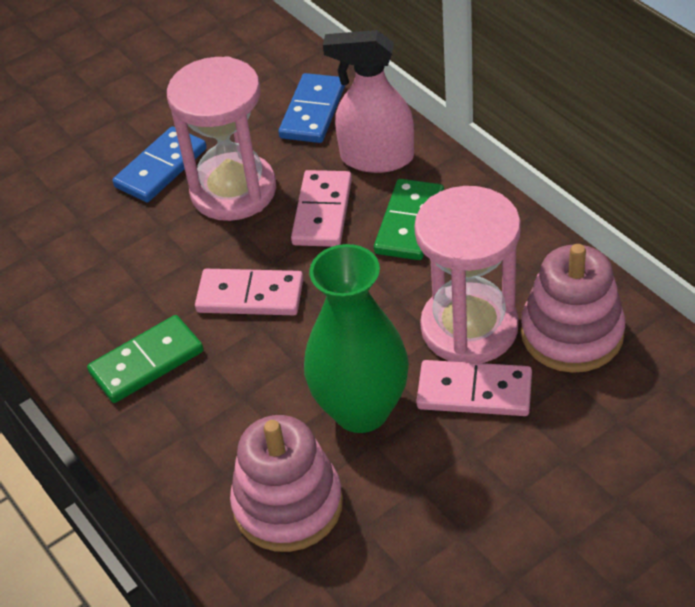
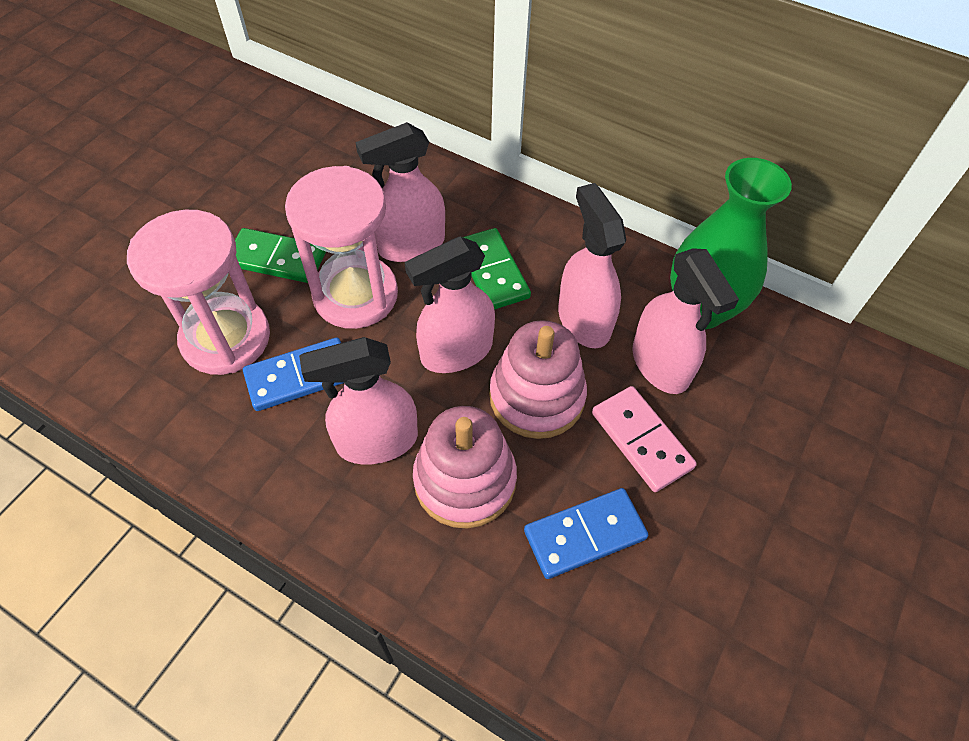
pink domino: [195,269,303,315] [291,170,352,247] [417,360,532,416] = 3 -> [592,386,697,492] = 1
pink spray bottle: [323,30,414,173] = 1 -> [299,337,418,465] [355,122,445,262] [405,236,495,373] [558,183,626,348] [632,248,739,394] = 5

